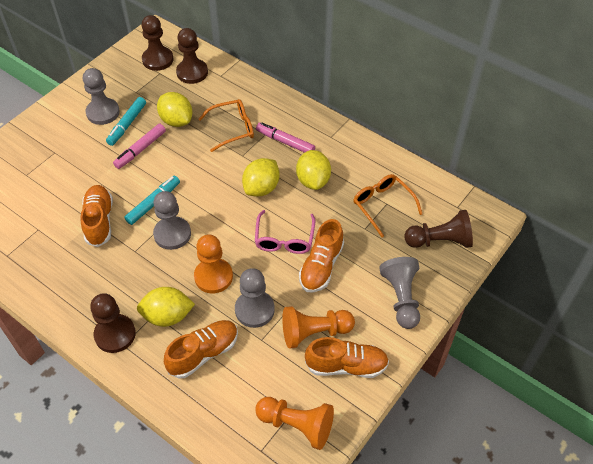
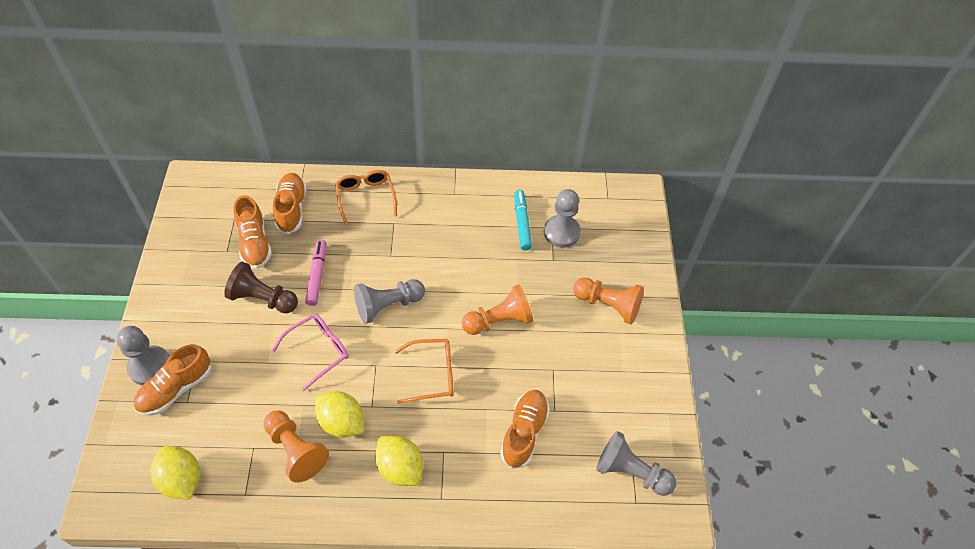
brown pawn: [90,293,136,353] [142,15,173,71] [176,28,208,84] [404,210,473,248] = 4 -> [224,261,298,313] = 1
pink marker: [113,124,166,169] [256,122,315,153] = 2 -> [305,240,326,306] = 1
turquoise marker: [106,97,146,146] [124,176,180,225] = 2 -> [514,190,532,251] = 1
yellow lemon: [137,287,195,327] [157,92,192,127] [242,158,280,197] [296,150,331,190] = 4 -> [151,446,200,500] [315,391,364,438] [375,436,423,486] = 3

